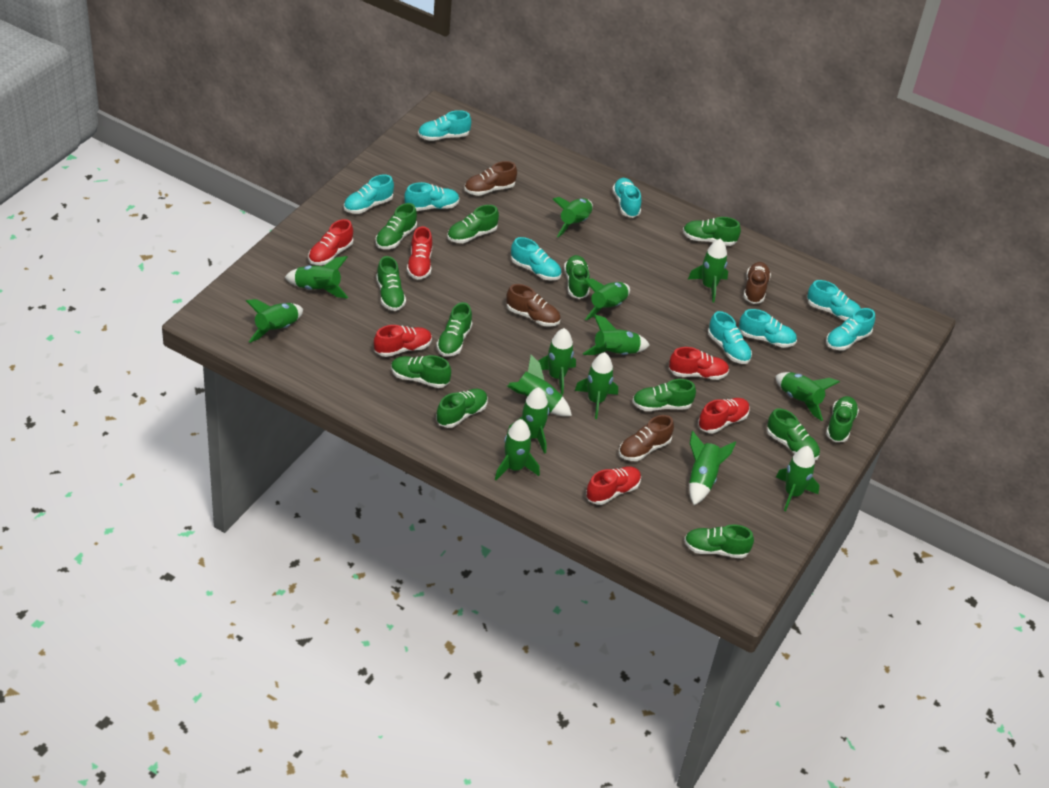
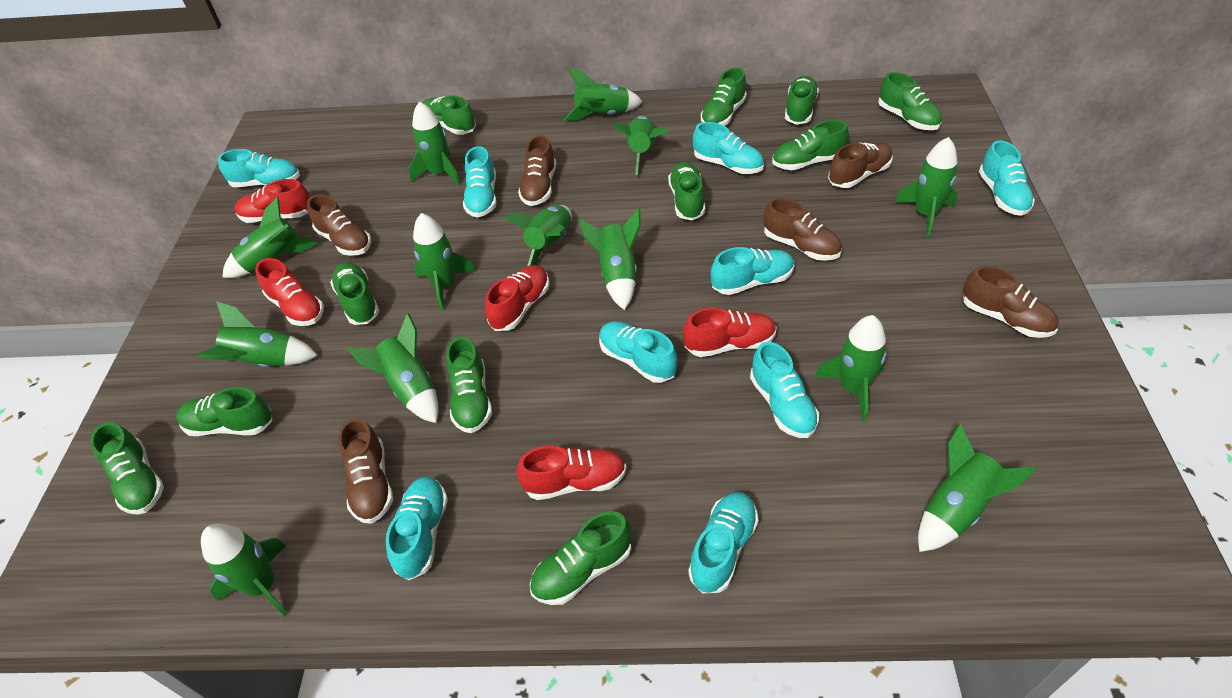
brown shoe: [464,161,517,196] [506,284,561,327] [619,415,674,461] [744,262,771,304] = 4 -> [307,194,371,256] [338,418,393,524] [518,135,556,206] [764,198,842,261] [828,142,893,188] [963,266,1059,338] = 6
green rocket: [246,299,303,343] [285,256,348,299] [495,419,540,480] [507,355,572,416] [507,387,549,454] [538,328,576,395] [553,197,593,237] [575,352,618,419] [583,314,650,355] [584,278,630,320] [688,238,728,302] [689,431,736,505] [776,372,840,421] [776,446,819,511] = 14 -> [197,301,318,367] [201,524,288,616] [222,197,318,278] [347,313,439,423] [409,101,461,185] [413,213,476,311] [504,205,572,266] [563,68,643,121] [579,208,641,310] [612,116,668,175] [814,315,887,422] [894,137,957,237] [918,423,1036,552] = 13
green shoe: [375,203,417,249] [376,256,406,311] [391,355,451,388] [436,389,488,428] [437,302,472,357] [447,205,499,243] [564,255,590,299] [632,379,696,411] [683,217,741,246] [684,525,754,559] [767,408,820,460] [826,396,859,442] = 12 -> [90,422,164,515] [176,387,273,436] [330,262,379,325] [423,96,476,135] [446,337,492,433] [530,511,631,605] [668,162,705,220] [701,68,747,126] [772,120,849,170] [785,76,819,125] [878,72,942,130] = 11
red shoe: [308,219,353,265] [374,325,432,357] [407,226,432,280] [586,466,641,505] [669,347,729,380] [698,398,750,433] = 6 -> [235,179,310,223] [255,258,324,326] [485,265,549,331] [517,446,626,500] [683,308,777,357] = 5

